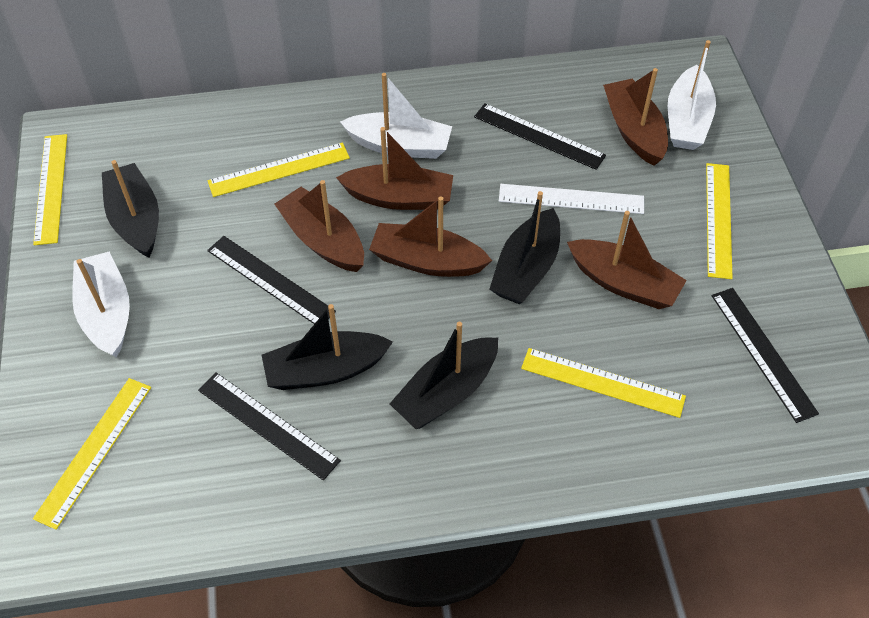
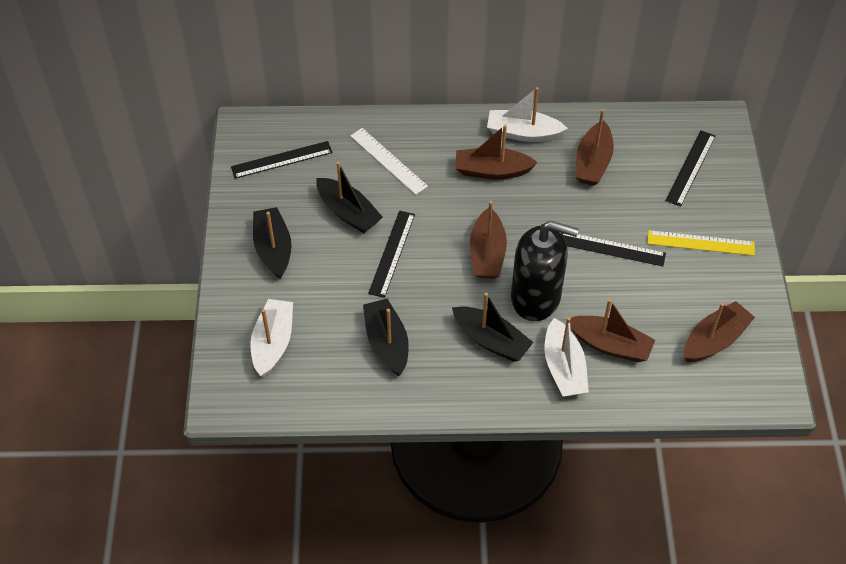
black soap dispenser: none = 0 -> [511,221,579,321] = 1
yellow ruler: [33,134,67,245] [33,378,151,530] [207,142,350,197] [521,348,686,418] [706,163,733,279] = 5 -> [648,230,755,256] = 1

